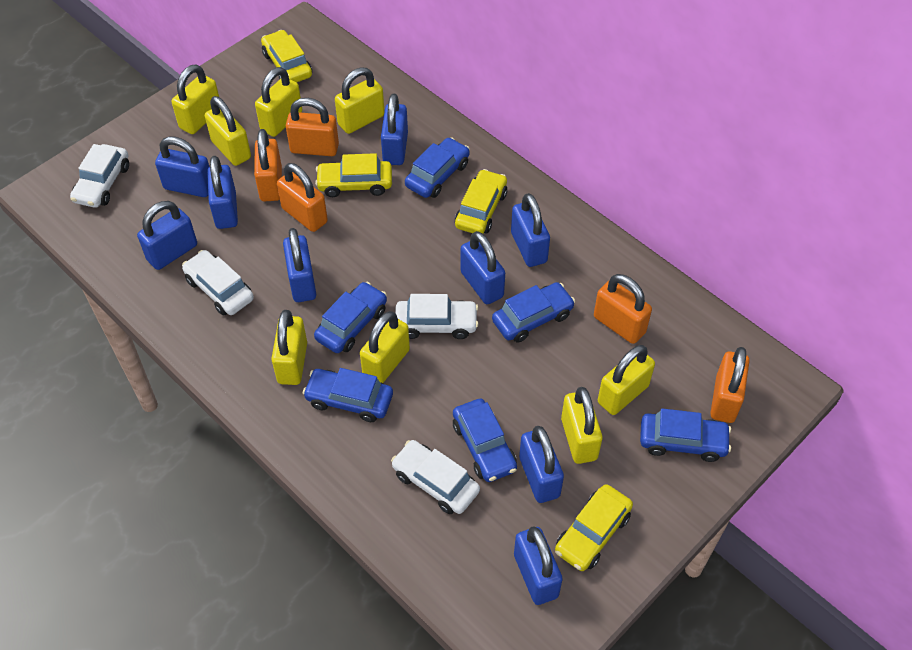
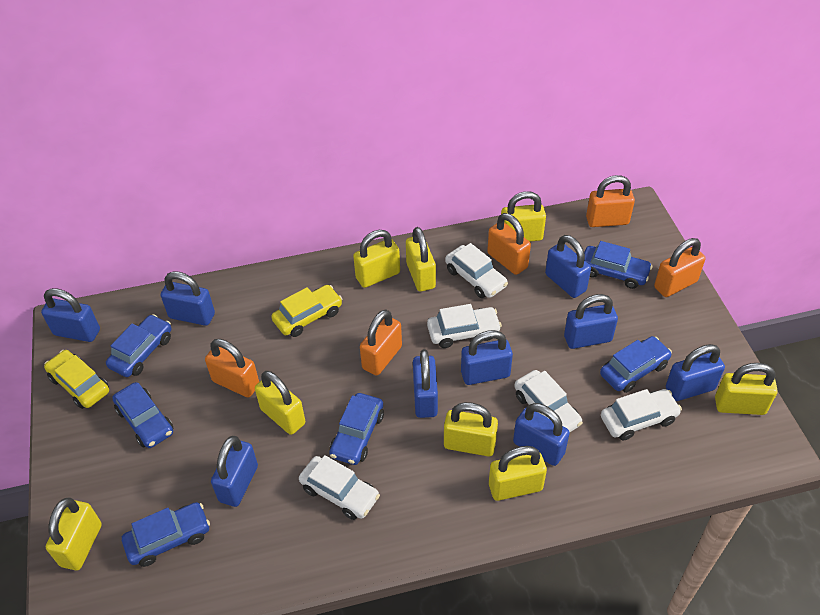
white car: [70,144,129,208] [182,250,254,316] [391,440,480,514] [395,294,479,339] = 4 -> [299,455,380,520] [427,304,502,348] [445,243,508,298] [514,370,583,432] [601,389,682,441] = 5
yellow car: [261,30,312,83] [315,153,392,197] [455,169,507,234] [555,484,633,571] = 4 -> [44,350,109,409] [271,285,342,337] = 2

